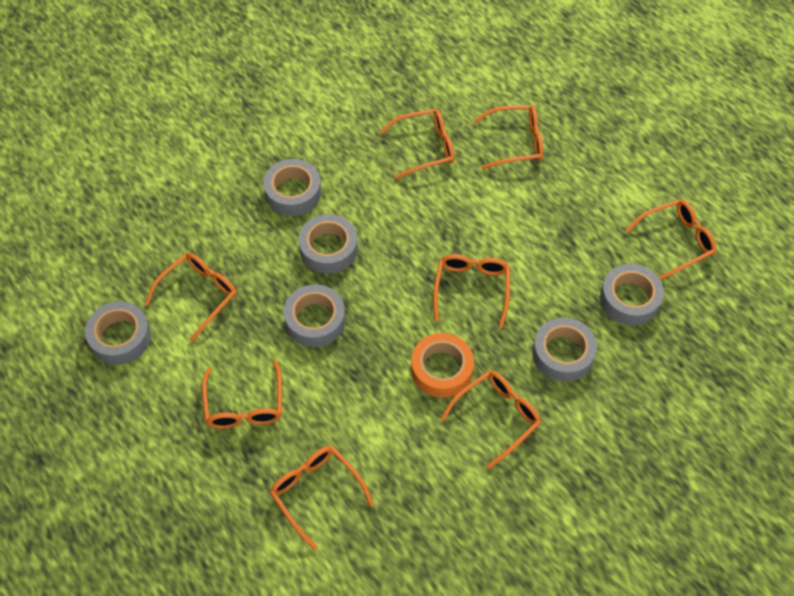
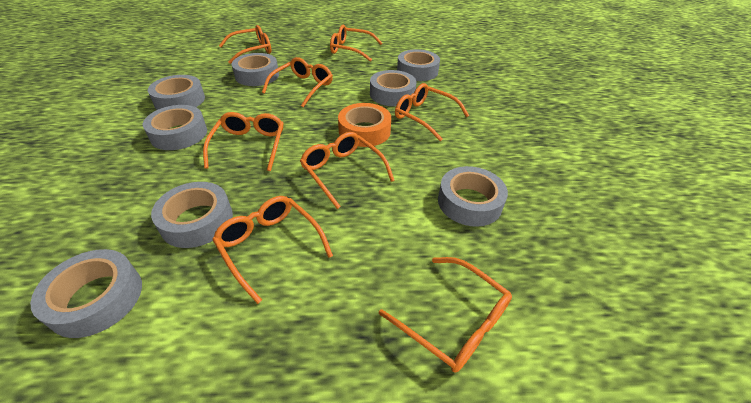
grey tape: [85,301,151,365] [263,159,321,216] [284,284,346,347] [298,214,358,274] [532,318,597,382] [600,264,664,325] = 6 -> [30,249,142,338] [143,105,207,150] [148,75,205,110] [151,182,233,248] [231,53,279,86] [370,70,416,106] [397,49,440,81] [438,166,508,227] = 8

